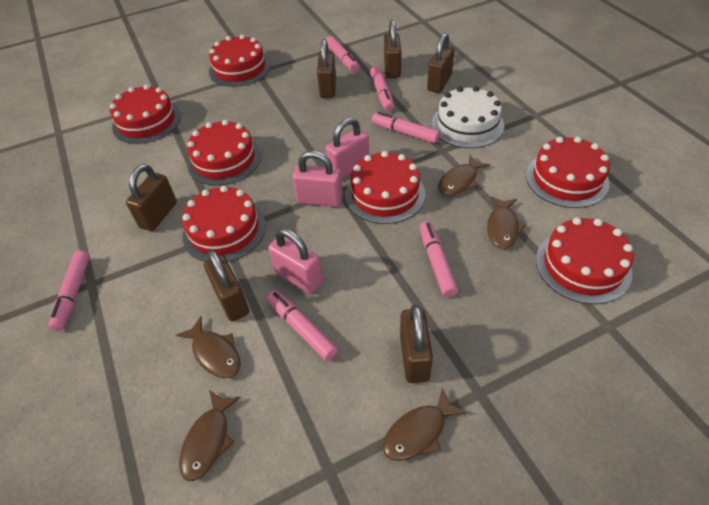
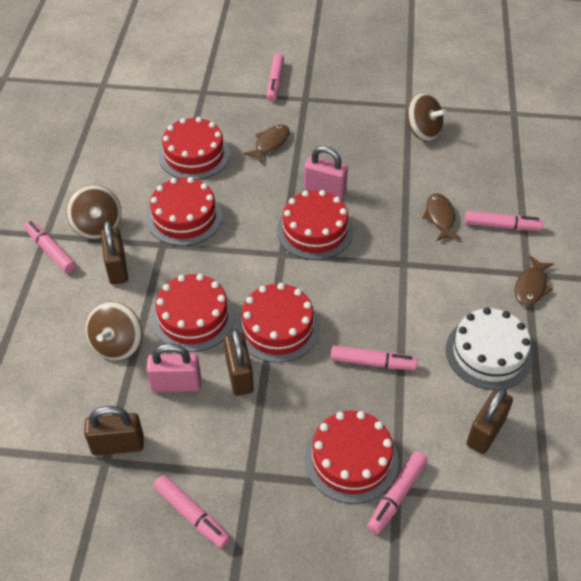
brown fish: [176,316,241,378] [179,390,241,481] [383,387,467,461] [438,154,490,195] [487,196,526,249] = 5 -> [243,125,290,163] [423,193,461,241] [515,255,554,306] = 3
brown padlock: [126,164,177,231] [204,249,249,321] [317,39,336,98] [384,20,401,78] [400,305,433,383] [427,33,454,93] = 6 -> [84,406,144,455] [101,221,128,285] [224,329,254,396] [466,388,513,454] = 4
brown spinning top: none = 0 -> [66,185,121,239] [85,301,142,361] [406,92,446,142] = 3
pink padlock: [268,228,323,294] [292,151,343,207] [325,117,369,179] = 3 -> [146,343,201,392] [304,146,348,199] = 2
red cake: [110,84,181,144] [182,186,266,262] [187,120,261,186] [209,35,271,87] [345,151,425,224] [526,137,610,208] [536,218,634,304] = 7 -> [147,177,222,246] [152,274,235,352] [159,117,230,180] [236,283,320,363] [277,190,353,260] [305,411,398,504] = 6

